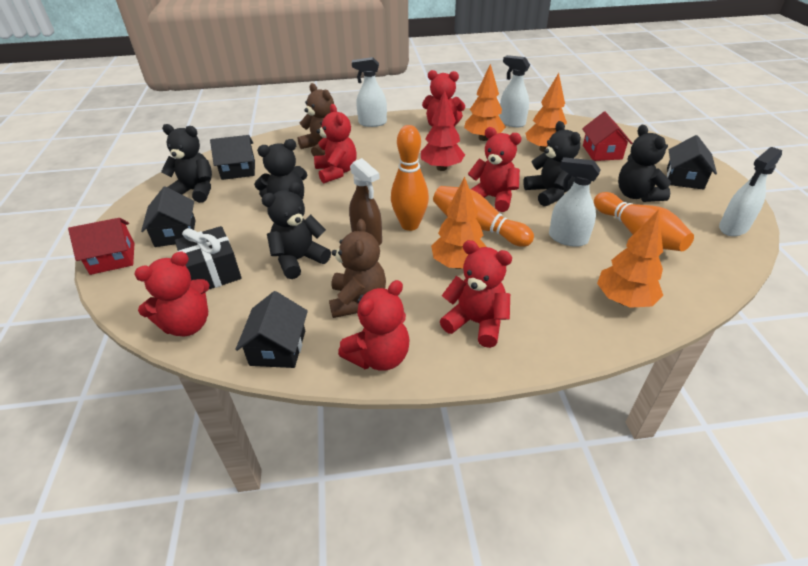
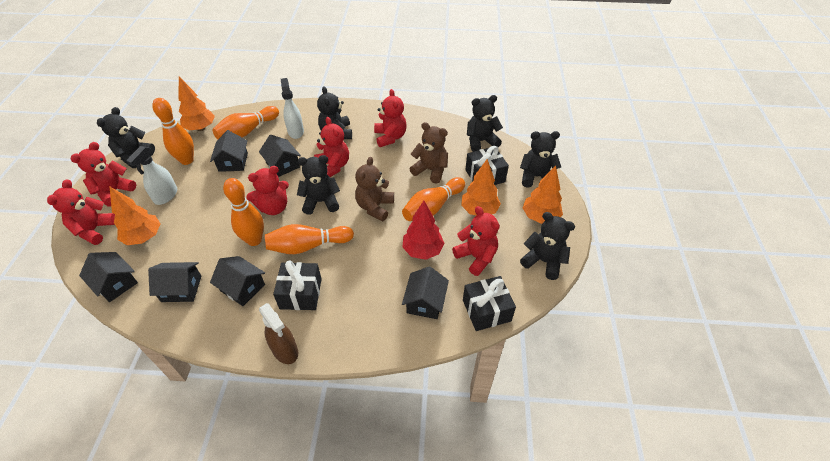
black gift: [175,226,242,289] = 1 -> [273,260,322,310] [463,276,516,331] [465,146,509,185] = 3
black house: [141,186,196,247] [210,135,255,180] [235,291,308,368] [667,135,717,190] = 4 -> [79,252,138,302] [148,262,201,302] [210,130,248,172] [210,256,265,306] [259,135,301,177] [402,266,449,319] = 6
black teddy bear: [161,124,212,203] [254,139,307,199] [262,182,331,279] [523,121,581,206] [618,125,671,202] = 5 -> [97,107,155,168] [297,155,340,215] [317,86,352,139] [467,95,503,152] [520,131,561,187] [520,212,575,280] = 6
orange bowling pin: [391,125,429,231] [433,186,534,247] [594,192,694,251] = 3 -> [152,98,194,165] [213,106,279,140] [223,178,264,246] [265,224,354,254] [402,177,465,221] = 5
red house: [68,218,134,275] [582,112,632,161] = 2 -> none = 0
white spray bottle: [352,57,387,127] [499,55,530,127] [549,157,601,247] [719,147,782,236] = 4 -> [126,146,177,205] [281,78,304,139] = 2

